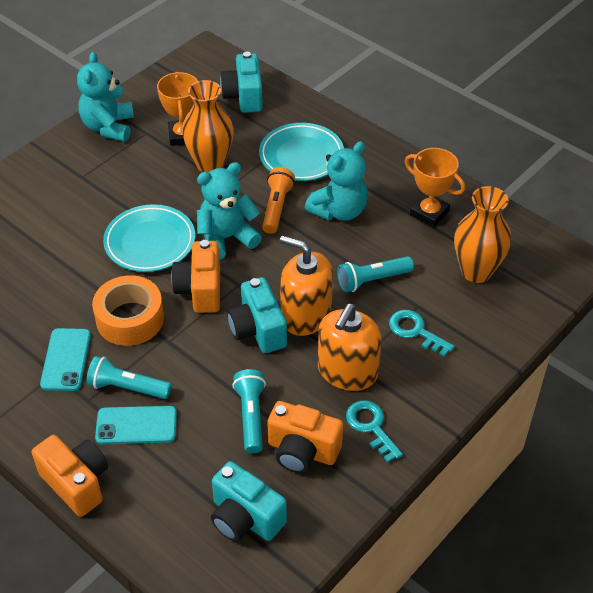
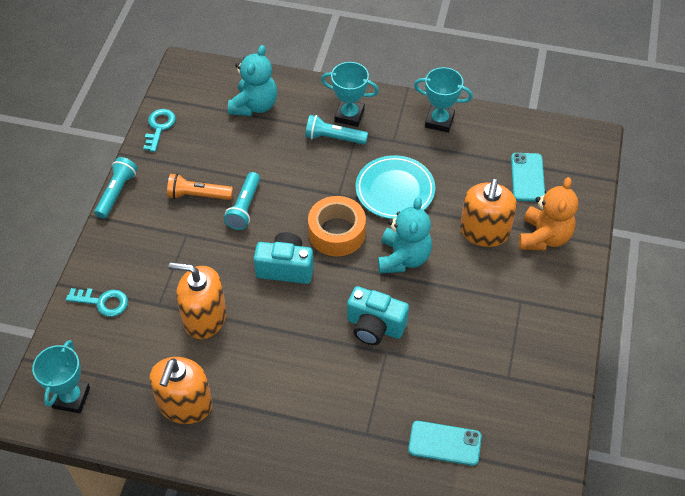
orange camera: [32,435,108,517] [171,240,220,313] [267,401,343,473] = 3 -> none = 0
orange soap dispenser: [280,236,333,336] [318,304,382,391] = 2 -> [149,357,213,424] [169,262,227,339] [460,179,517,247] = 3
orange teddy bear: none = 0 -> [519,177,578,250] = 1
orange trophy: [157,72,198,146] [405,148,465,227] = 2 -> none = 0
orange vase: [182,80,234,172] [454,186,511,283] = 2 -> none = 0
turquoise camera: [211,461,287,542] [220,52,263,113] [227,277,287,353] = 3 -> [254,232,314,284] [347,286,409,345] = 2
turquoise plate: [103,204,195,272] [259,123,344,181] = 2 -> [356,155,435,219] = 1
turquoise teddy bear: [77,52,134,142] [197,162,262,260] [305,141,368,221] = 3 -> [228,45,277,116] [378,197,432,273] = 2
turquoise trophy: none = 0 -> [32,340,90,413] [321,62,379,127] [414,67,473,133] = 3

